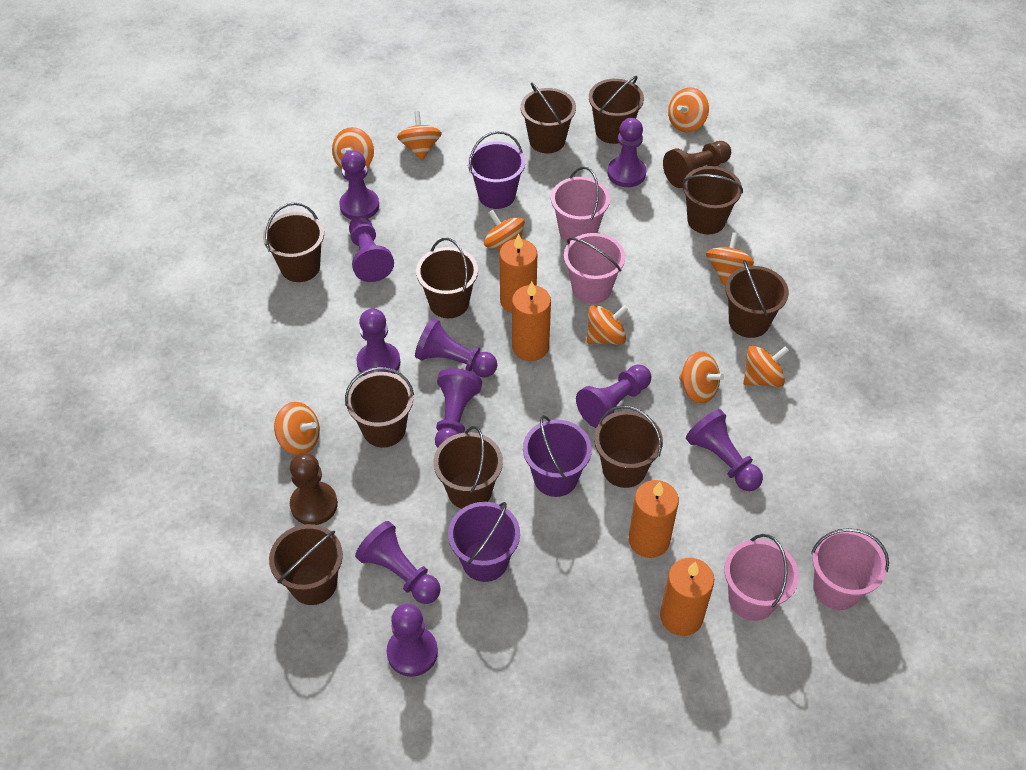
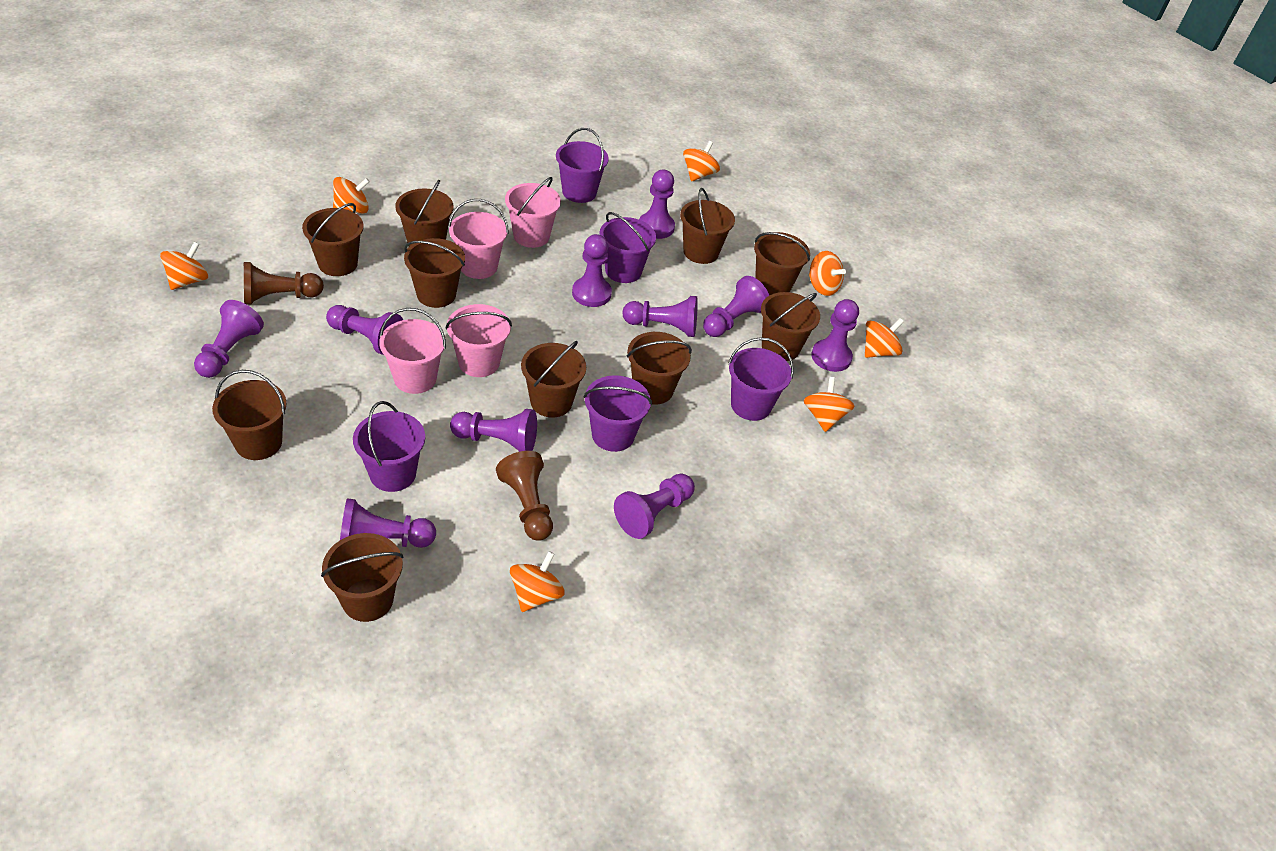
orange candle: [499,234,537,313] [512,282,551,361] [629,480,679,558] [660,558,714,636] = 4 -> none = 0
orange spinning top: [274,402,320,455] [332,127,374,169] [397,111,442,161] [484,210,525,250] [586,305,628,345] [668,88,709,132] [679,351,724,403] [706,232,754,285] [743,346,789,387] = 9 -> [160,242,208,290] [333,177,370,214] [510,551,565,612] [683,141,720,182] [804,377,855,432] [809,251,846,296] [865,318,904,358] = 7
purple bucket: [448,502,520,582] [468,131,525,209] [523,415,592,497] = 3 -> [353,401,425,492] [556,128,609,203] [584,375,652,452] [599,212,656,283] [728,337,794,421] = 5

